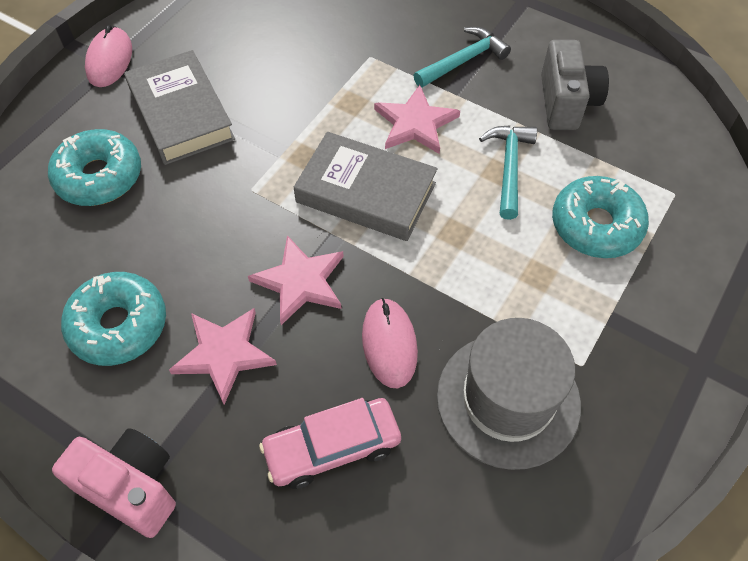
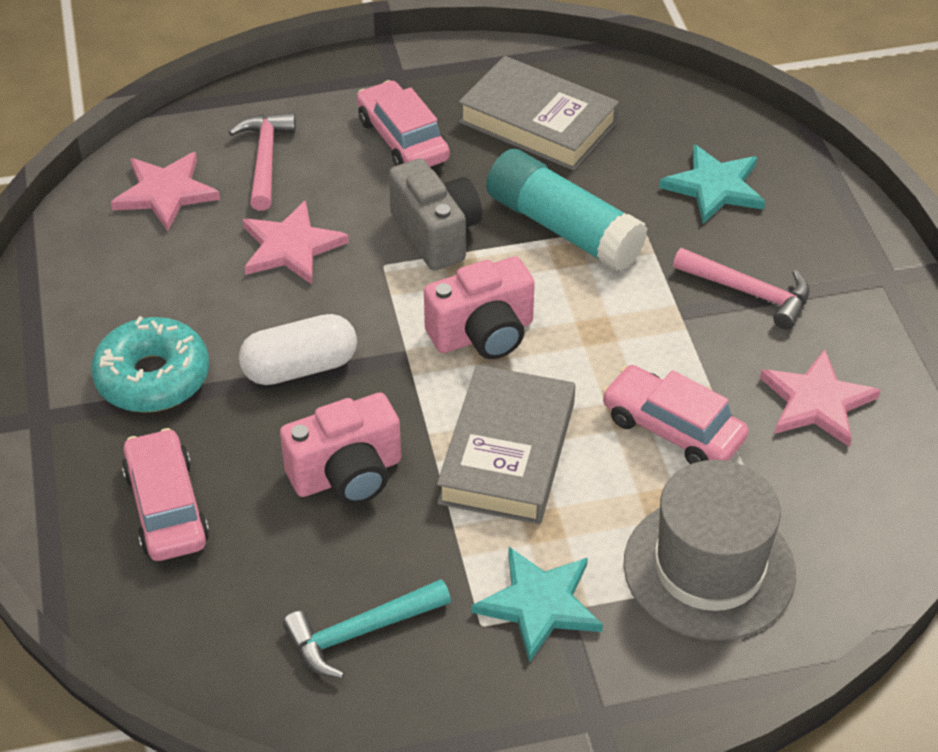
pink camera: [52,428,176,538] = 1 -> [280,392,401,505] [424,256,535,359] = 2
pink car: [259,398,401,489] = 1 -> [122,428,209,561] [357,80,450,167] [602,365,749,464] = 3
pink hammer: none = 0 -> [229,113,296,211] [673,248,810,330] = 2
pink mouse: [85,25,132,87] [362,298,418,388] = 2 -> none = 0
turquoise donut: [48,129,141,206] [61,272,166,366] [552,176,649,258] = 3 -> [91,316,209,413] = 1
turquoise glue stick: none = 0 -> [486,149,648,272] = 1
turquoise hammer: [413,27,511,88] [479,125,537,220] = 2 -> [283,579,451,679] = 1
turquoise star: none = 0 -> [471,547,603,663] [659,144,765,224] = 2
white capsule: none = 0 -> [239,314,357,385] = 1

